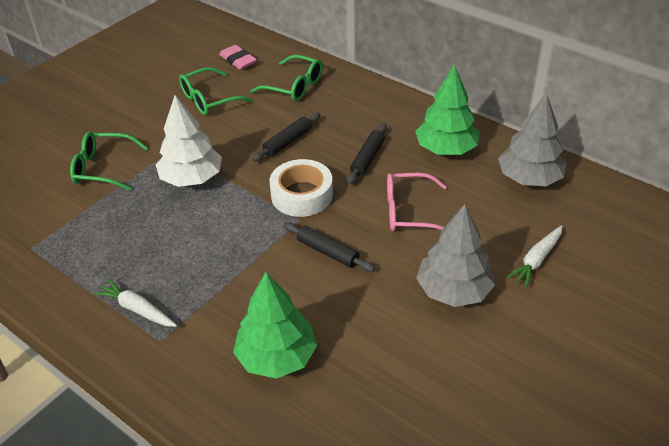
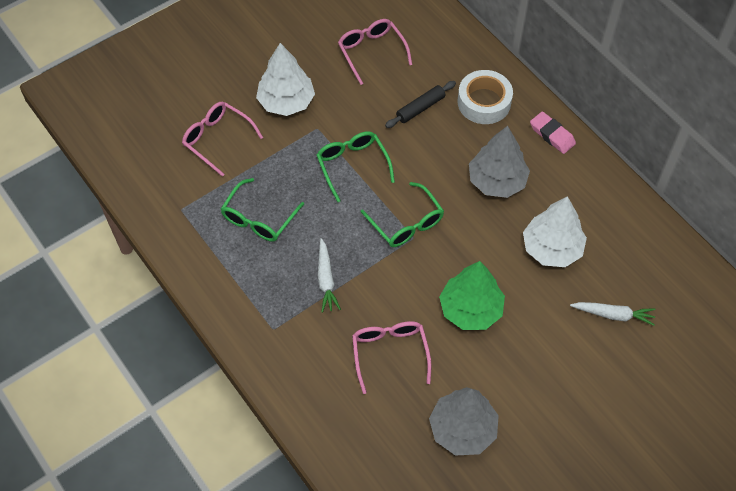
black rolling pin: [252,113,320,161] [283,222,375,272] [347,123,387,184] = 3 -> [385,81,456,128] = 1
green tree: [233,272,317,379] [415,65,480,155] = 2 -> [439,261,505,330] = 1
pink glasses: [387,173,447,231] = 1 -> [182,102,263,177] [338,19,412,85] [352,321,431,394] = 3
white tree: [156,95,222,187] = 1 -> [256,43,315,116] [523,196,587,267] = 2

